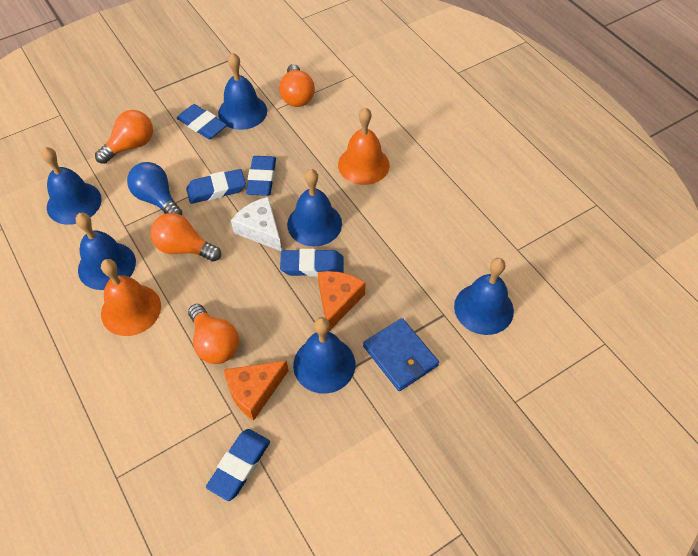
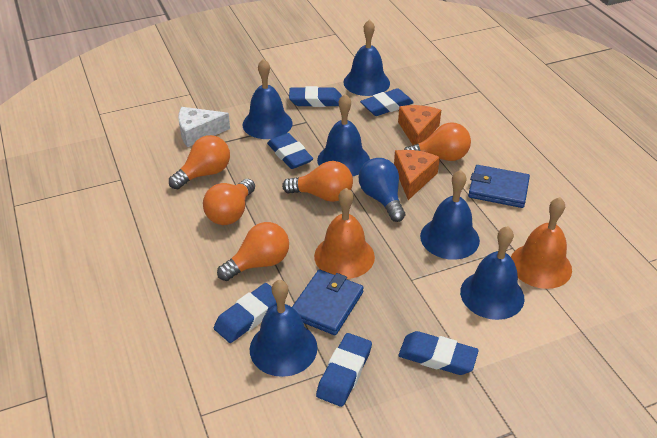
blue eraser: [177,104,227,139] [186,169,246,204] [206,429,270,501] [246,156,276,196] [280,249,343,277] = 5 -> [214,283,277,343] [267,133,313,169] [289,86,342,107] [316,333,372,407] [360,88,414,116] [398,331,479,375] = 6
blue wallet: [363,318,439,391] = 1 -> [292,269,364,335] [468,165,530,208] = 2
orange light bulb: [95,110,153,164] [150,213,221,262] [188,304,239,364] [279,64,315,107] = 4 -> [169,135,230,190] [203,179,255,225] [217,222,289,281] [282,161,353,202] [404,122,471,161] = 5

